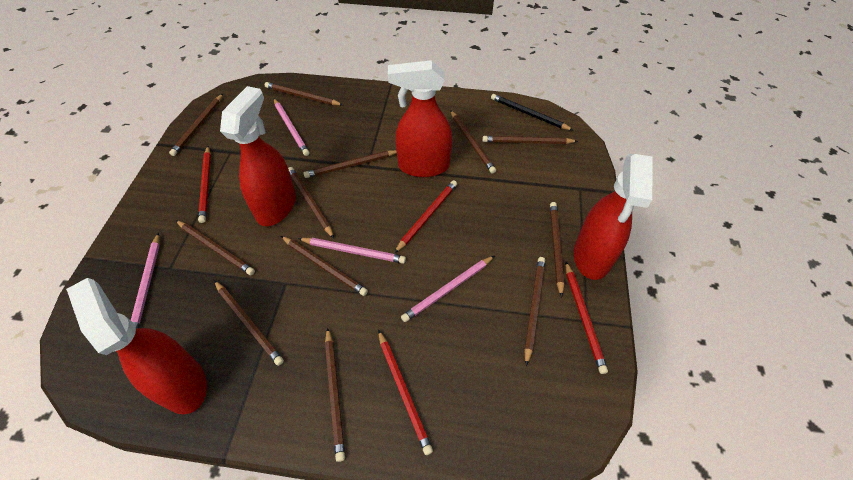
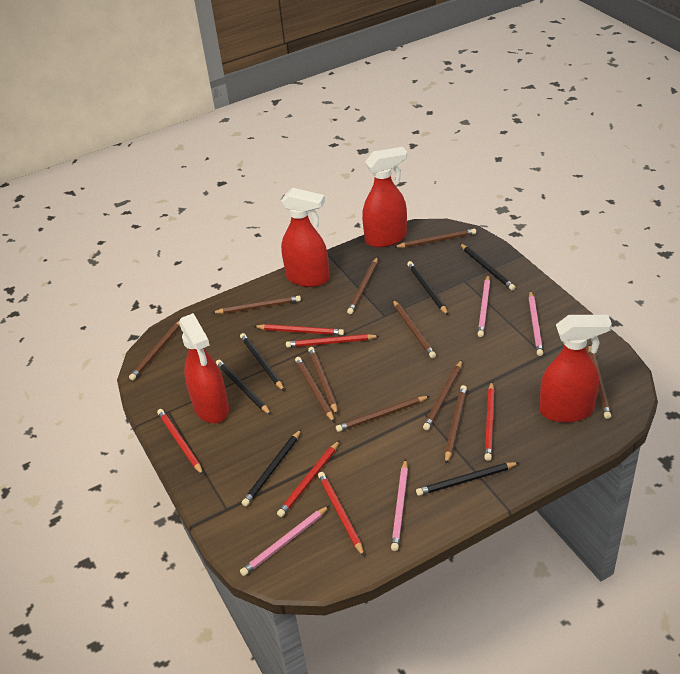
black pencil: [491,94,573,130] = 1 -> [216,360,271,415] [240,333,284,391] [242,429,301,506] [407,261,448,315] [416,462,520,496] [460,244,515,290] = 6
brown pencil: [169,94,223,156] [176,220,255,275] [214,281,284,366] [265,82,343,105] [281,236,368,296] [288,167,334,238] [303,150,397,178] [325,327,345,462] [450,110,496,174] [482,136,578,144] [524,257,545,366] [550,202,564,297] = 12 -> [129,321,180,380] [212,296,301,314] [295,357,335,423] [308,347,338,414] [336,396,430,432] [347,257,378,314] [393,300,436,358] [395,229,476,248] [423,360,462,430] [445,385,467,464] [588,345,611,419] = 11
red pencil: [198,146,211,223] [378,330,433,455] [395,180,457,253] [566,262,608,374] = 4 -> [157,409,203,475] [253,324,344,335] [277,440,340,517] [286,334,379,348] [318,472,364,556] [484,381,494,461] = 6

